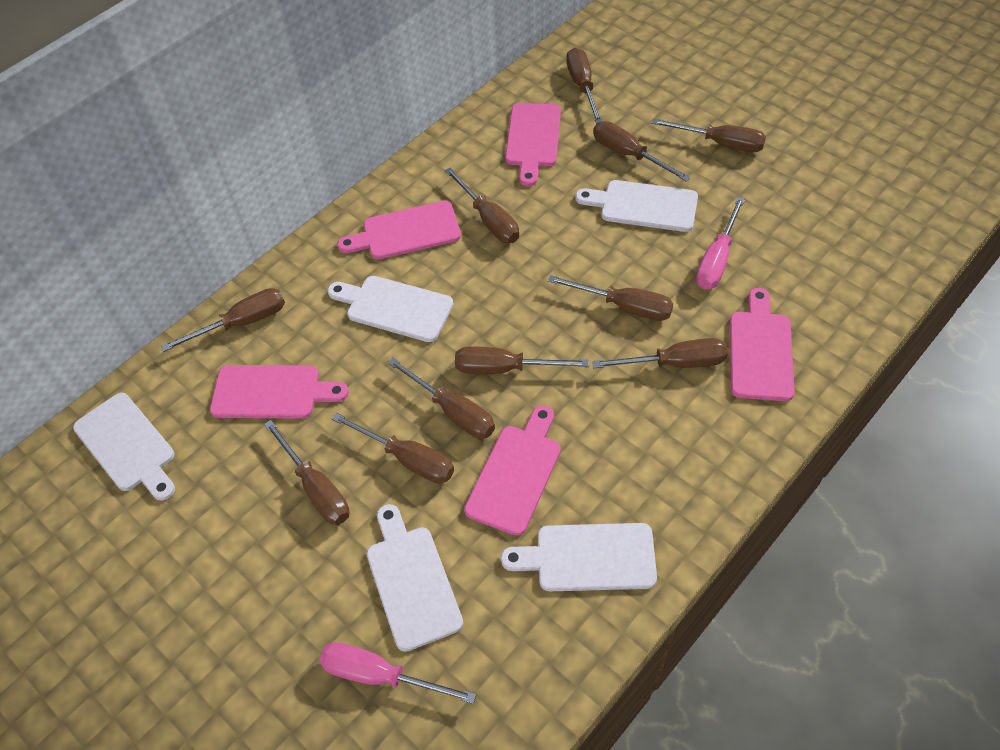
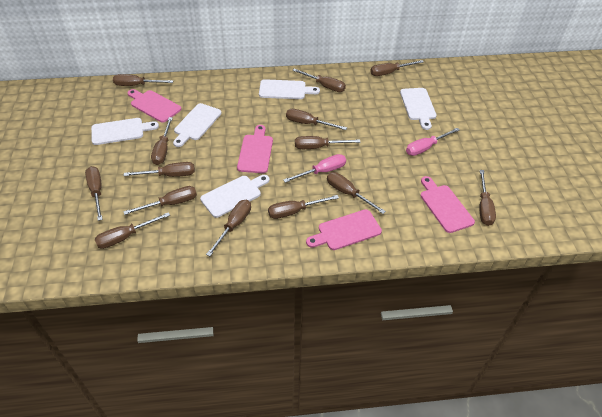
brown screwdriver: [161,288,285,352] [264,420,350,525] [332,413,454,483] [387,357,495,439] [445,167,519,243] [455,346,589,374] [548,275,673,321] [567,48,603,124] [592,338,728,368] [593,121,691,182] [651,118,766,152] = 11 -> [85,166,103,221] [94,212,170,249] [113,74,173,86] [123,186,197,215] [124,162,195,177] [151,117,173,165] [206,200,251,256] [268,195,339,219] [286,109,347,130] [292,68,346,92] [295,136,361,149] [327,172,386,214] [370,60,424,76] [479,170,496,226] = 14
pink cutting board: [210,365,349,419] [337,201,461,259] [464,405,561,536] [505,103,561,186] [730,288,795,401] = 5 -> [127,89,181,122] [237,125,273,173] [306,209,382,250] [421,176,475,233] = 4

